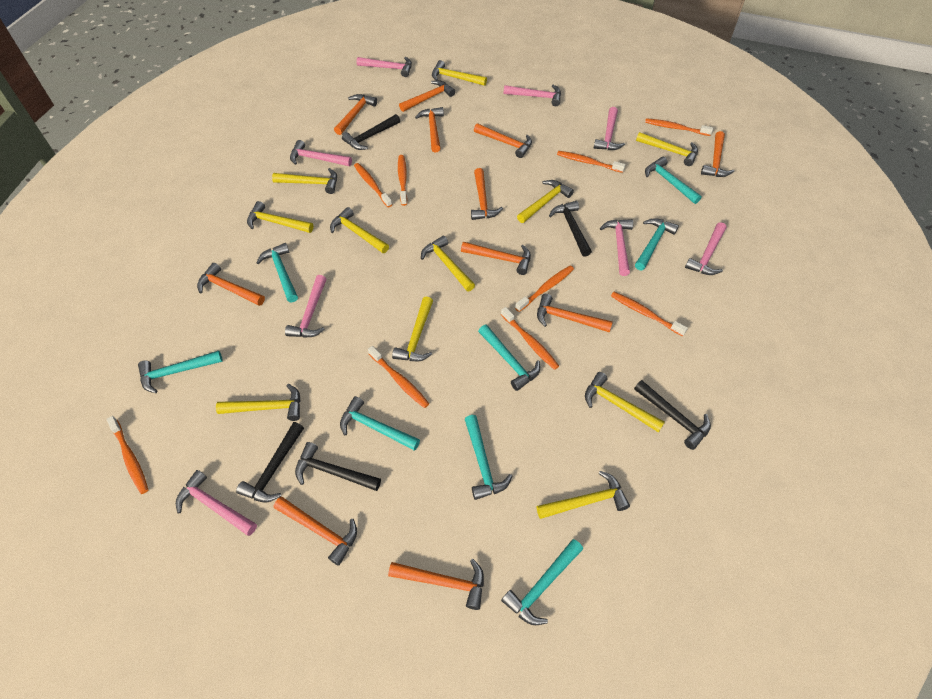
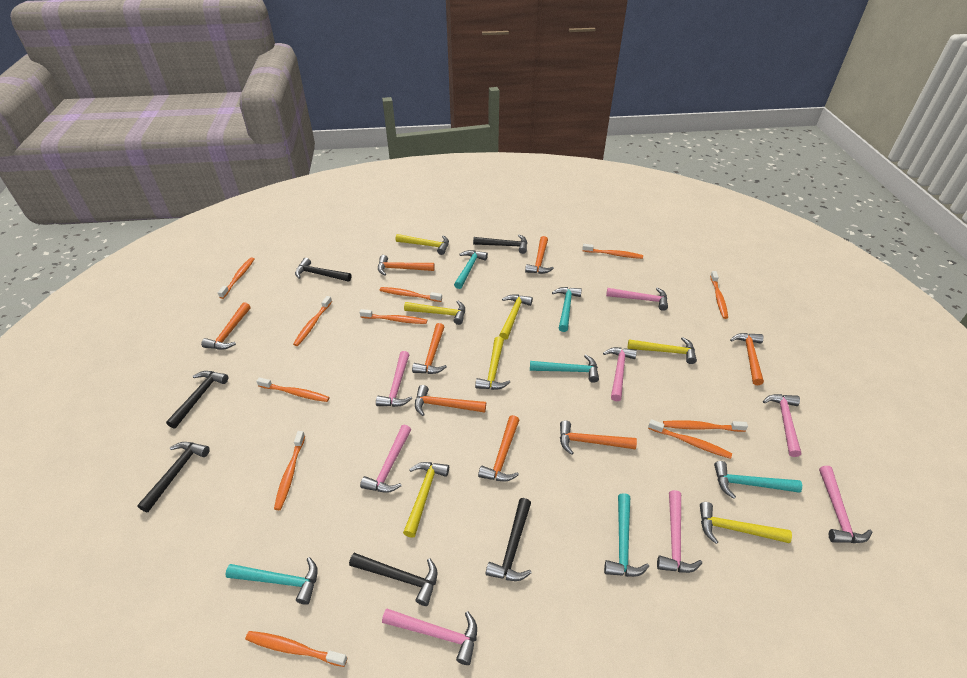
black hammer: [236,422,304,502] [295,442,381,491] [342,114,400,150] [549,201,592,257] [634,380,711,450] = 5 -> [137,442,210,512] [166,371,228,429] [295,258,351,282] [349,553,437,606] [473,234,527,254] [486,498,532,581] = 6
orange hammer: [197,263,265,306] [274,497,357,566] [334,94,377,135] [388,559,484,610] [399,80,455,112] [415,107,444,152] [461,242,531,275] [471,168,503,220] [474,123,532,158] [537,294,613,333] [701,131,734,177] = 11 -> [201,302,251,350] [378,255,435,276] [412,323,447,374] [415,385,486,416] [478,415,519,482] [525,236,554,274] [560,421,637,455] [730,333,764,385] = 8
orange toothbrush: [106,416,148,494] [354,163,392,207] [368,346,429,408] [398,155,407,206] [501,307,559,370] [515,266,574,312] [557,151,625,173] [611,292,688,336] [645,118,713,136] = 9 -> [218,257,254,299] [245,631,347,667] [256,377,330,402] [274,431,305,510] [293,296,332,346] [360,309,427,324] [380,287,442,302] [582,244,643,259] [648,419,732,459] [663,420,748,432] [710,271,728,319] = 11
turquoise hammer: [138,351,223,393] [256,243,298,302] [340,396,420,451] [465,415,512,500] [478,324,540,391] [501,539,583,625] [635,218,679,270] [645,157,702,204] = 8 -> [225,557,318,605] [454,250,488,289] [530,354,599,383] [552,287,582,332] [604,493,649,577] [714,461,802,499] = 6
yellow hammer: [216,384,301,421] [247,201,313,233] [272,168,337,194] [330,207,389,253] [392,297,433,361] [421,236,475,292] [432,60,487,86] [517,180,574,223] [537,471,630,519] [585,372,665,433] [636,132,698,166] = 11 -> [395,234,449,255] [403,462,449,538] [404,301,465,325] [475,337,510,390] [499,294,533,340] [628,337,697,364] [700,502,792,544] = 7

